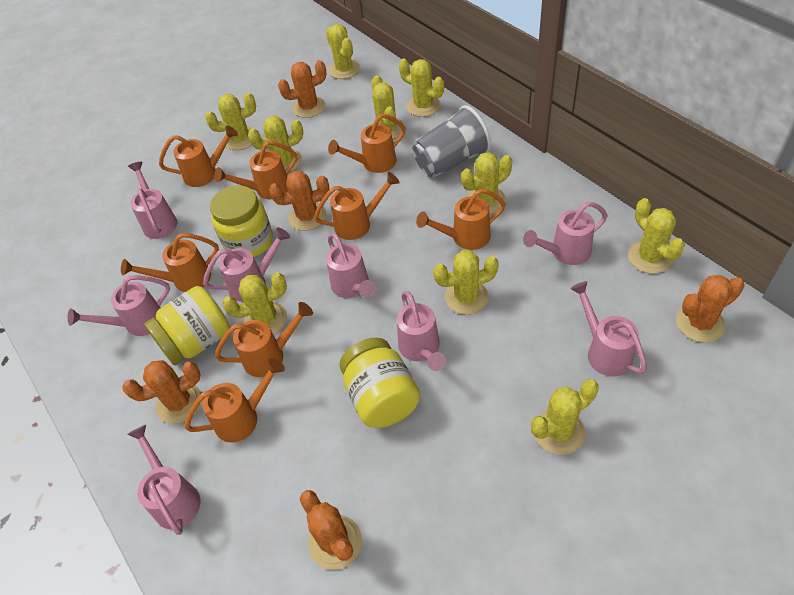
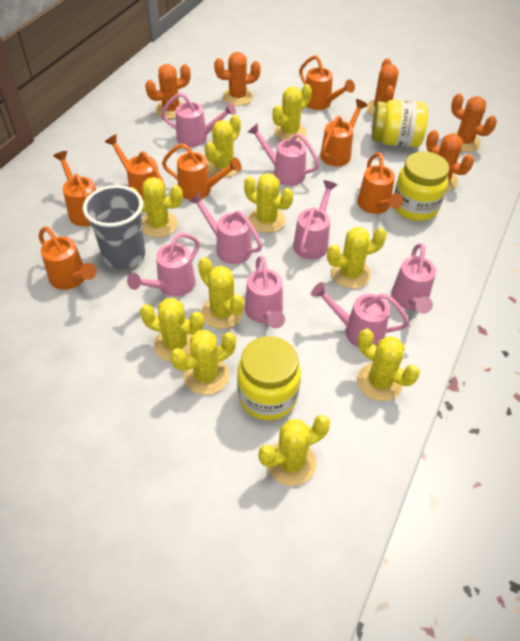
orange watering can: [121,233,219,292] [159,125,238,187] [185,358,285,442] [214,141,297,199] [215,302,313,377] [314,172,400,240] [328,114,406,173] [416,189,506,250] = 8 -> [39,226,97,290] [53,151,96,226] [105,134,165,200] [162,143,242,200] [299,55,355,110] [320,99,368,166] [357,152,403,214] = 7

